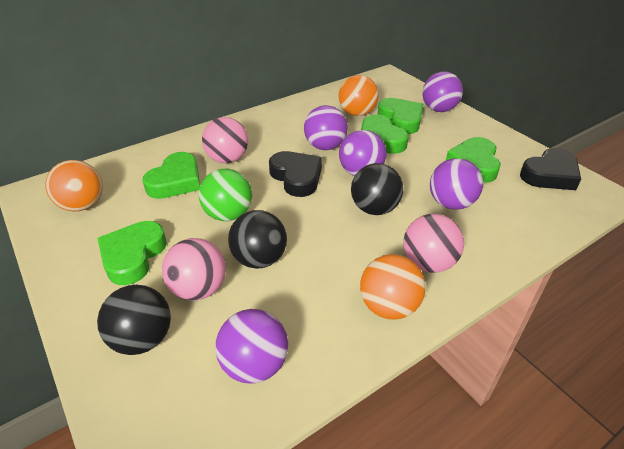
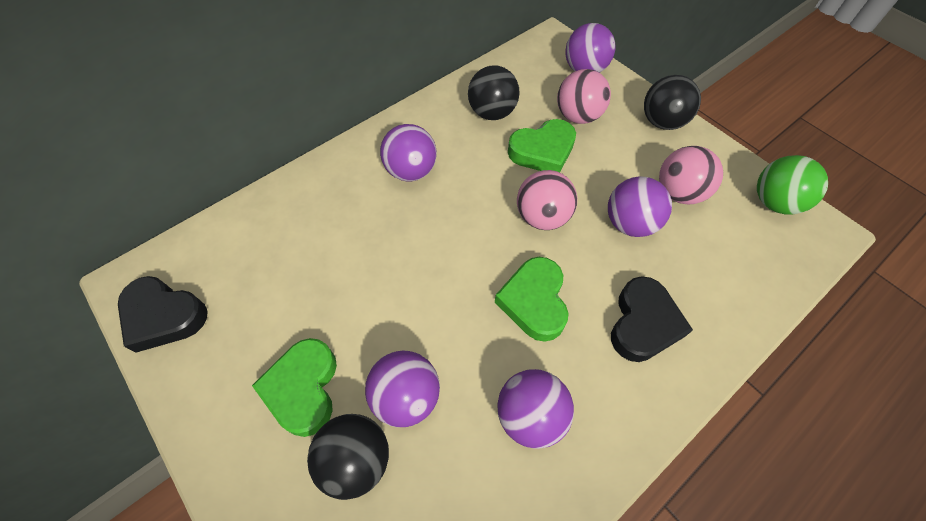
green heart: [97,221,167,285] [142,152,200,199] [361,115,409,154] [378,98,424,134] [446,137,501,183] = 5 -> [252,338,337,437] [495,257,569,342] [508,119,576,172] = 3
orange ball: [45,160,103,211] [339,75,379,116] [360,254,426,320] = 3 -> none = 0

